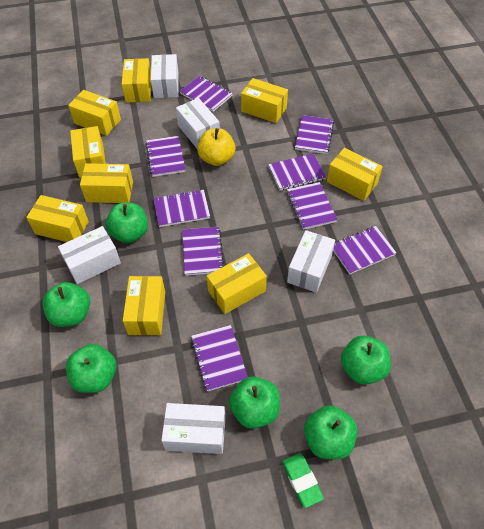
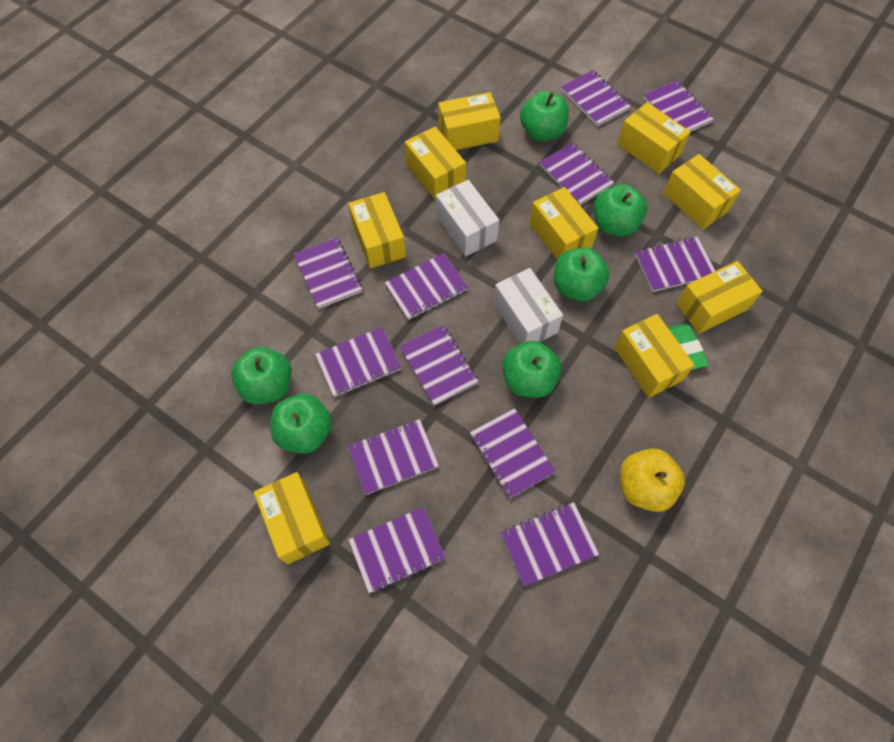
purple notebook: [146,136,185,177] [154,189,210,227] [180,76,233,112] [182,227,224,276] [191,325,248,391] [268,153,326,190] [287,182,337,230] [295,115,334,154] [333,226,397,274] = 9 -> [294,238,362,309] [315,327,402,397] [348,419,439,495] [348,507,446,593] [385,253,468,320] [400,325,479,406] [470,408,556,499] [501,502,599,586] [539,143,614,205] [561,70,631,126] [635,237,715,292] [643,80,714,132] = 12
white box: [58,226,121,284] [151,54,179,98] [161,403,226,454] [176,98,220,148] [287,230,335,293] = 5 -> [436,180,499,256] [493,268,563,344] = 2

